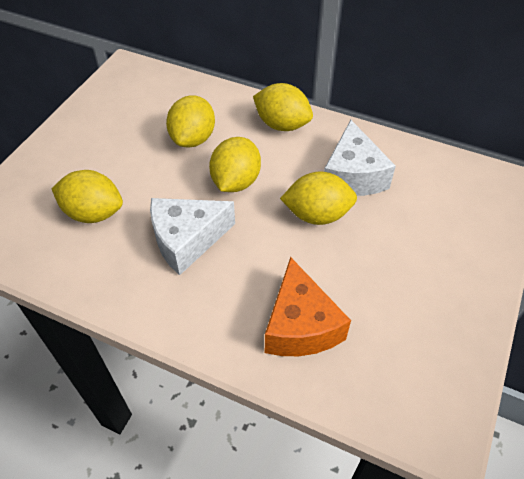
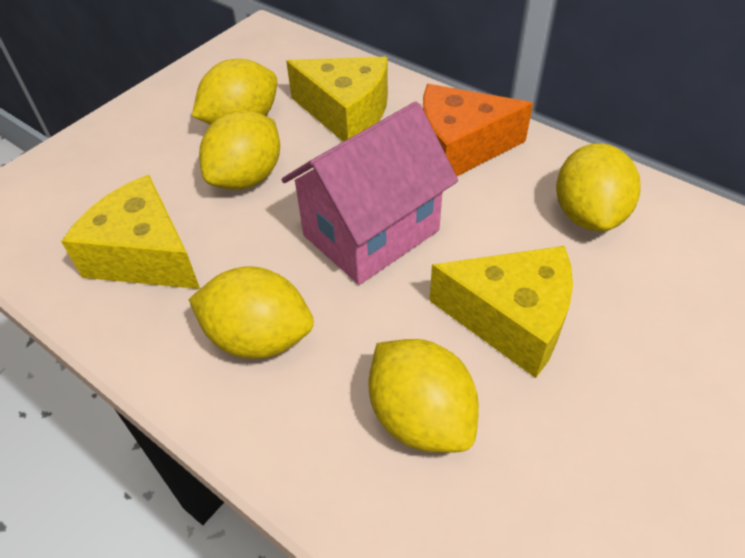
pink house: none = 0 -> [282,102,458,285] = 1
white cheese: [150,198,235,275] [324,120,396,196] = 2 -> none = 0
yellow cheese: none = 0 -> [61,175,200,289] [286,57,388,142] [429,246,573,378] = 3

